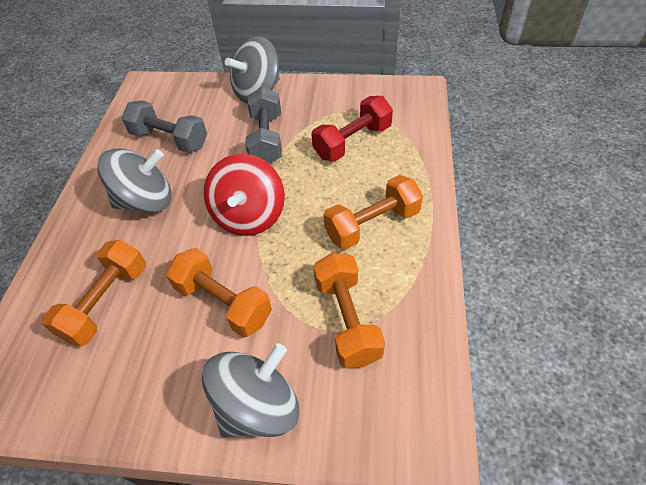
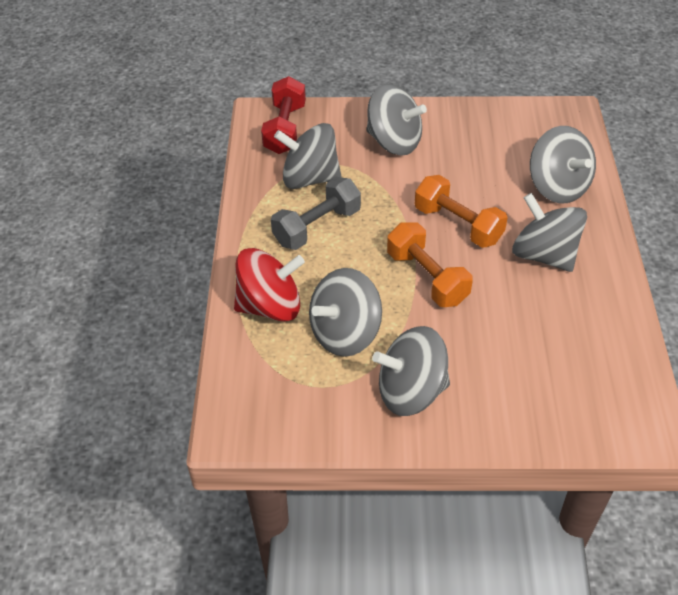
grey dumbbell: [122,101,207,153] [245,87,282,164] = 2 -> [271,177,361,250] = 1
grey spinning top: [97,148,171,213] [202,343,299,437] [225,36,280,103] = 3 -> [274,123,342,189] [309,268,382,357] [366,84,427,156] [372,326,450,416] [512,193,587,272] [530,126,596,204] = 6
orange dumbbell: [42,240,146,346] [166,248,272,338] [313,253,385,368] [323,175,423,250] = 4 -> [387,222,473,307] [415,175,508,248] = 2

